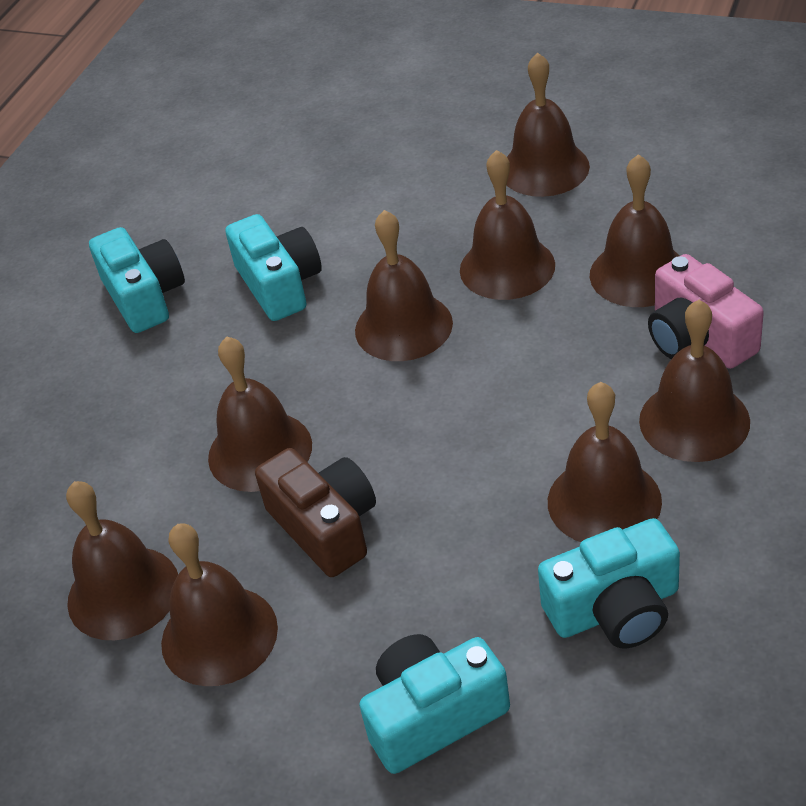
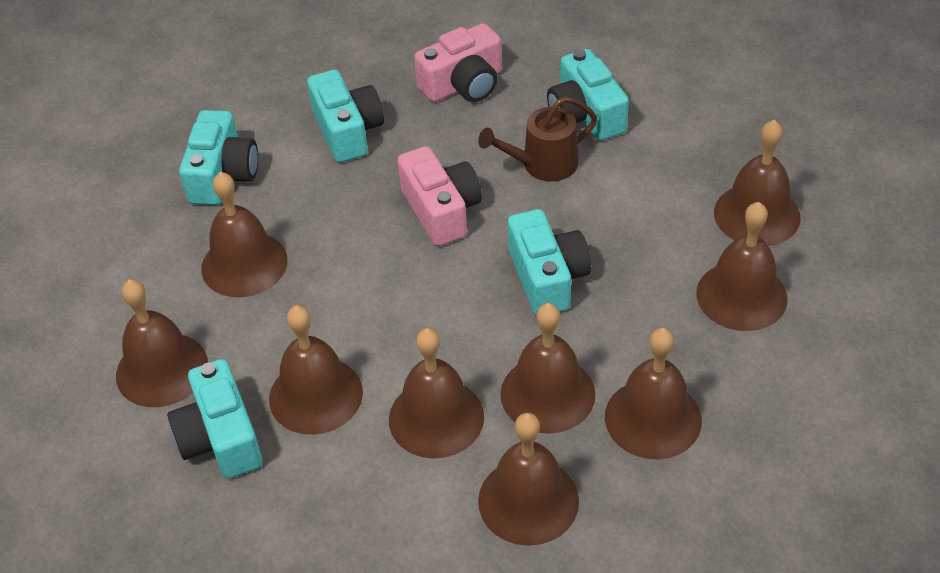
brown camera: [255,448,376,577] = 1 -> none = 0
brown watering can: none = 0 -> [478,96,597,181] = 1
pink camera: [648,254,764,369] = 1 -> [398,146,482,246] [414,23,502,102] = 2
turquoise camera: [89,227,185,333] [225,214,322,321] [359,634,510,774] [538,518,680,649] = 4 -> [167,359,262,478] [179,110,258,205] [307,69,384,163] [508,209,591,315] [547,49,629,141] = 5

